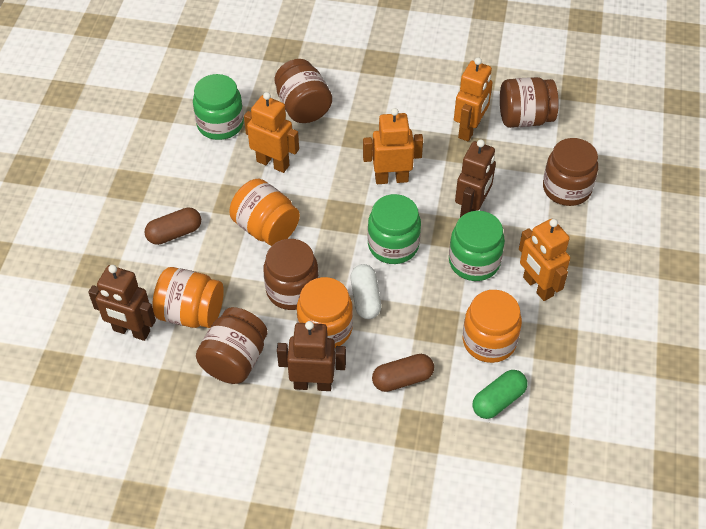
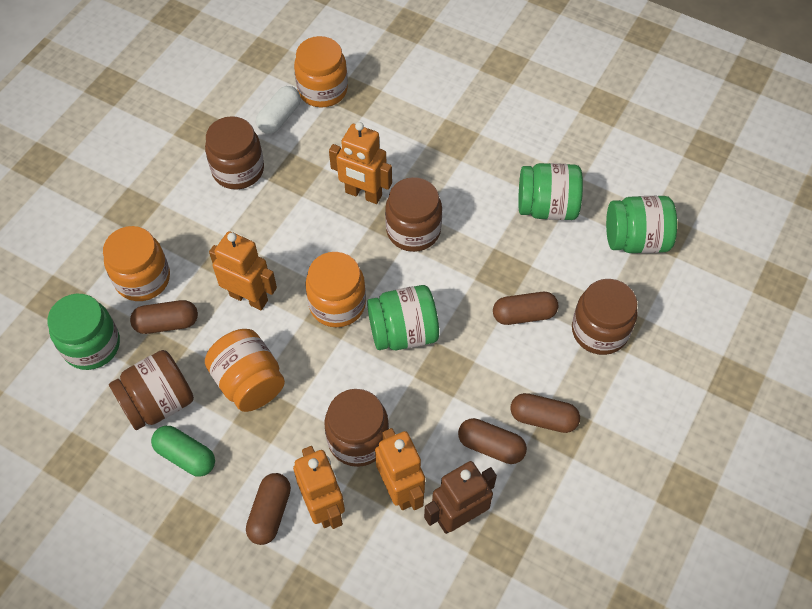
brown capsule: [145,208,201,245] [372,354,434,392] = 2 -> [130,300,198,334] [246,473,291,545] [458,418,527,464] [493,292,558,325] [510,393,580,433] = 5
brown robot: [88,265,156,341] [277,321,346,391] [455,139,496,217] = 3 -> [424,461,497,534] = 1
green jar: [193,74,244,140] [368,194,421,264] [449,211,505,281] = 3 -> [47,294,120,370] [367,285,439,350] [518,163,583,220] [606,196,677,253] = 4

